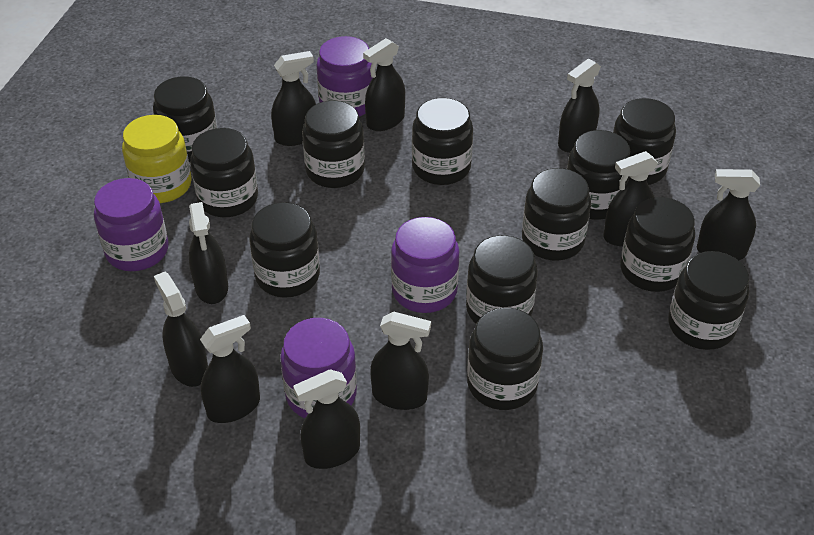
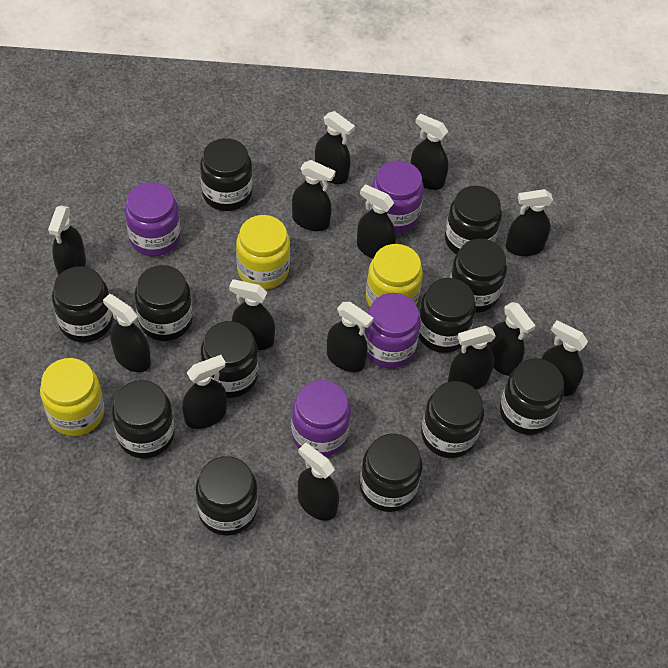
black spray bottle: [154,272,208,387] [189,202,228,304] [200,315,260,423] [271,51,316,146] [293,370,360,469] [363,38,405,131] [370,312,431,410] [558,59,601,153] [604,151,658,246] [697,169,760,260] = 10 -> [48,206,86,276] [103,294,151,372] [182,355,227,429] [229,279,275,350] [292,160,335,231] [298,443,339,521] [315,111,355,184] [327,302,373,372] [357,185,396,259] [411,114,449,190] [448,326,496,390] [486,302,535,376] [506,189,553,256] [541,321,588,396] = 14
yellow jar: [122,115,192,203] = 1 -> [40,358,104,436] [236,215,290,289] [366,244,423,307] = 3

